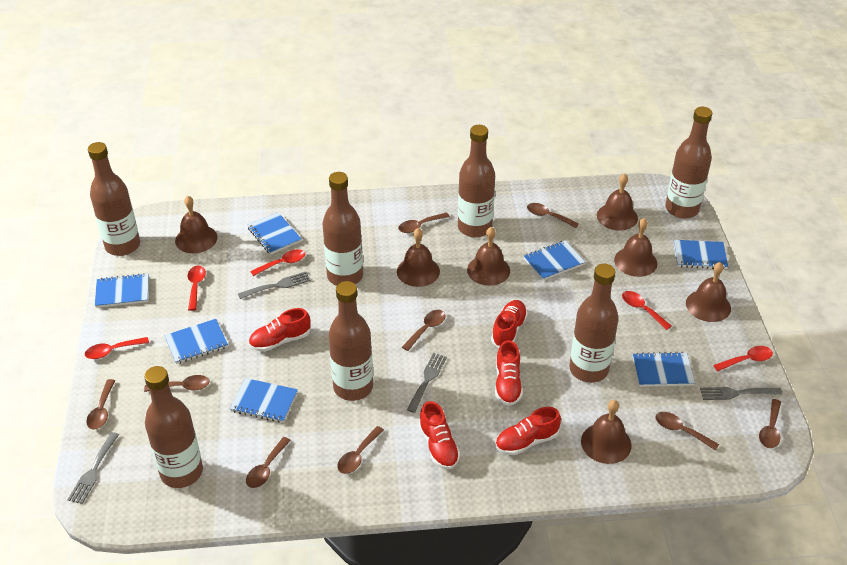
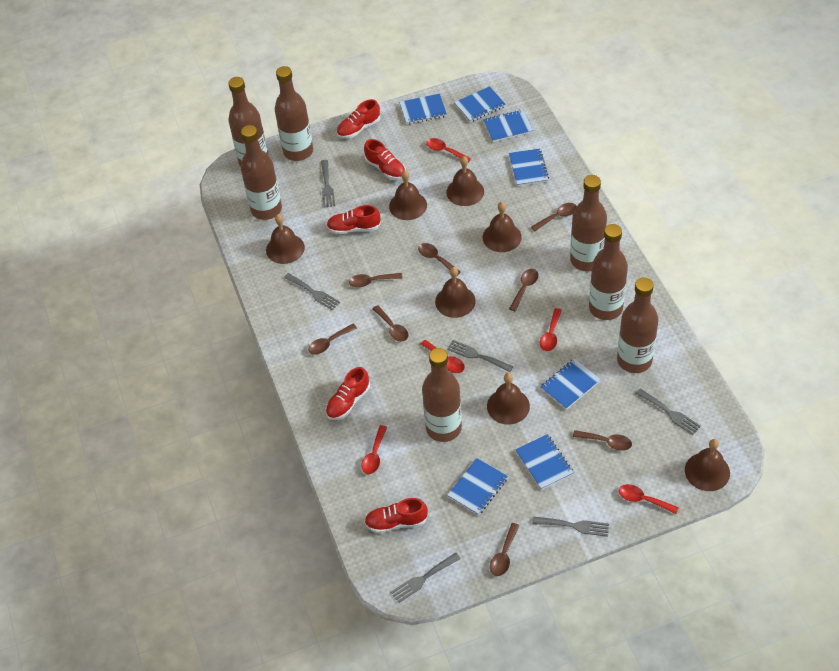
brown spoon: [86,379,115,430] [144,375,210,392] [246,437,291,488] [337,426,384,474] [398,212,450,233] [402,310,445,351] [527,203,579,228] [655,412,719,451] [759,399,781,448] = 9 -> [308,324,357,354] [349,273,403,288] [372,305,408,342] [418,243,461,275] [490,523,520,576] [509,269,539,311] [531,203,577,231] [573,430,632,451] = 8
grey fork: [67,432,119,504] [238,272,311,299] [407,353,447,413] [700,387,783,400] = 4 -> [284,273,340,311] [321,160,335,207] [391,553,461,603] [447,340,514,372] [532,516,609,537] [636,389,701,435] = 6

